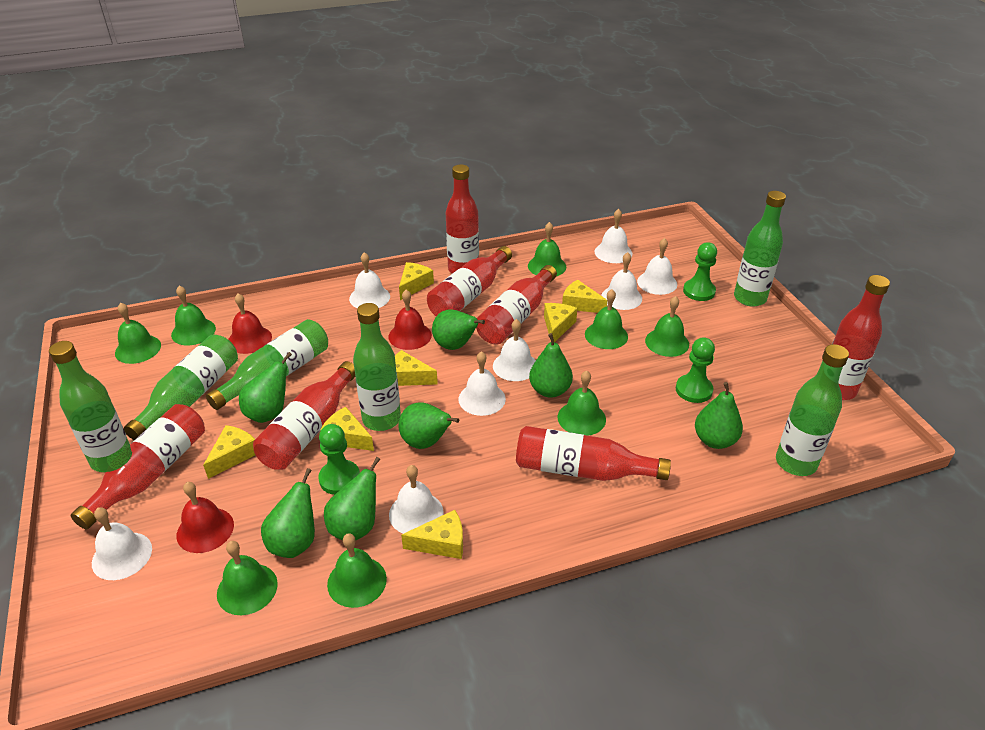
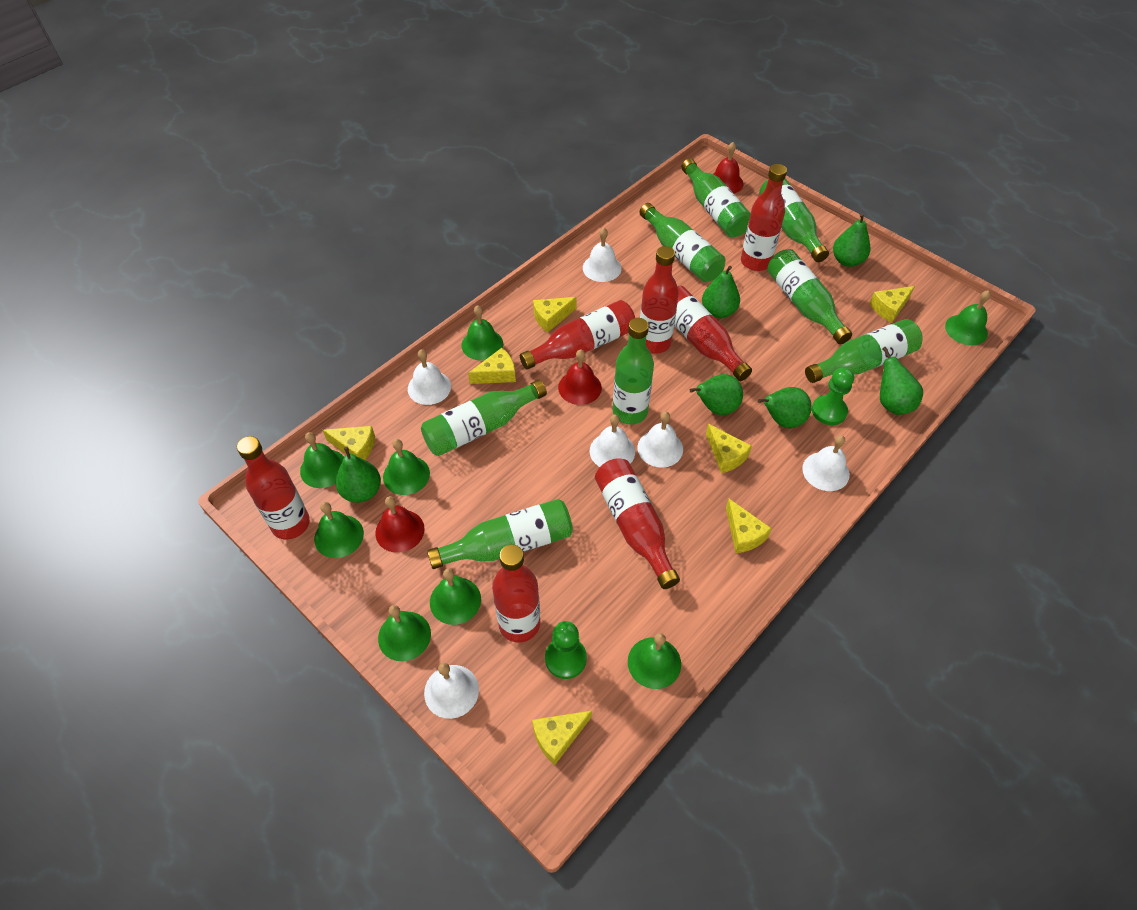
green bottle: [49,341,130,472] [124,335,238,440] [206,319,328,410] [353,303,401,431] [734,191,786,307] [776,344,849,476] = 6 -> [421,380,547,456] [427,499,573,569] [613,318,654,424] [639,203,725,282] [681,158,751,237] [759,178,829,262] [767,249,852,344] [805,319,923,383] = 8
green pawn: [318,424,360,495] [676,337,715,403] [683,242,717,301] = 3 -> [545,621,587,679] [812,368,854,425] = 2
green pear: [239,352,292,423] [261,468,315,558] [324,457,380,541] [399,402,459,449] [432,309,485,350] [529,333,573,398] [695,382,743,449] = 7 -> [336,447,381,503] [690,374,743,415] [702,266,740,318] [758,387,812,428] [833,213,870,267] [880,347,923,415] = 6
white bell: [92,507,152,580] [349,252,390,308] [389,465,444,534] [459,351,506,416] [493,319,536,381] [594,209,633,263] [602,252,642,310] [637,238,677,295] = 8 -> [408,349,451,405] [424,663,479,719] [583,228,622,282] [590,415,635,467] [638,412,683,468] [802,435,850,491] = 6

